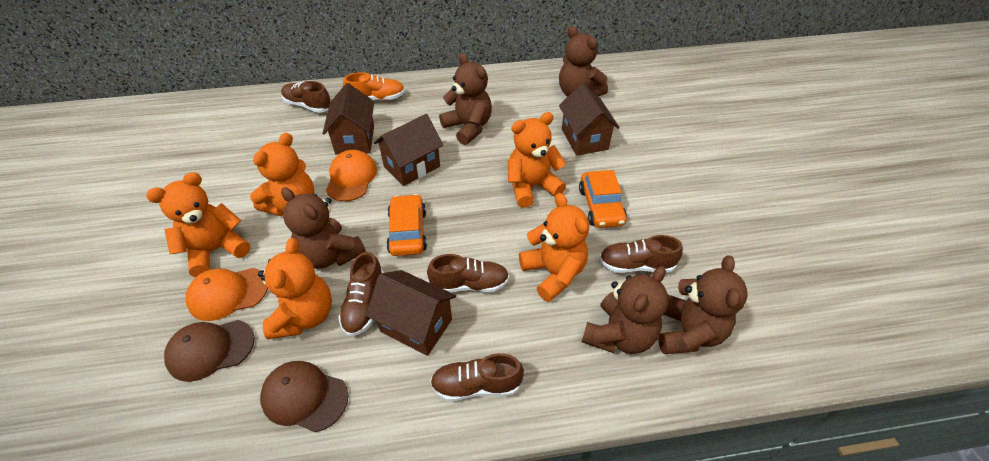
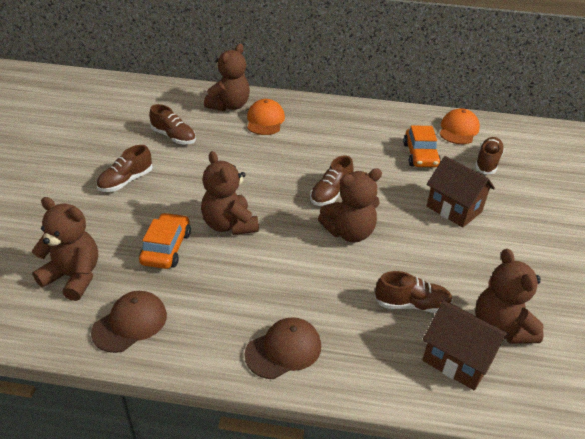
brown house: [322,83,374,154] [366,270,456,356] [374,114,443,186] [559,83,620,156] = 4 -> [422,300,509,391] [426,156,495,228] = 2
orange shoe: [343,72,405,100] = 1 -> none = 0
orange teddy bear: [146,172,251,277] [250,133,314,216] [258,238,332,339] [508,112,566,208] [519,193,589,302] = 5 -> none = 0

